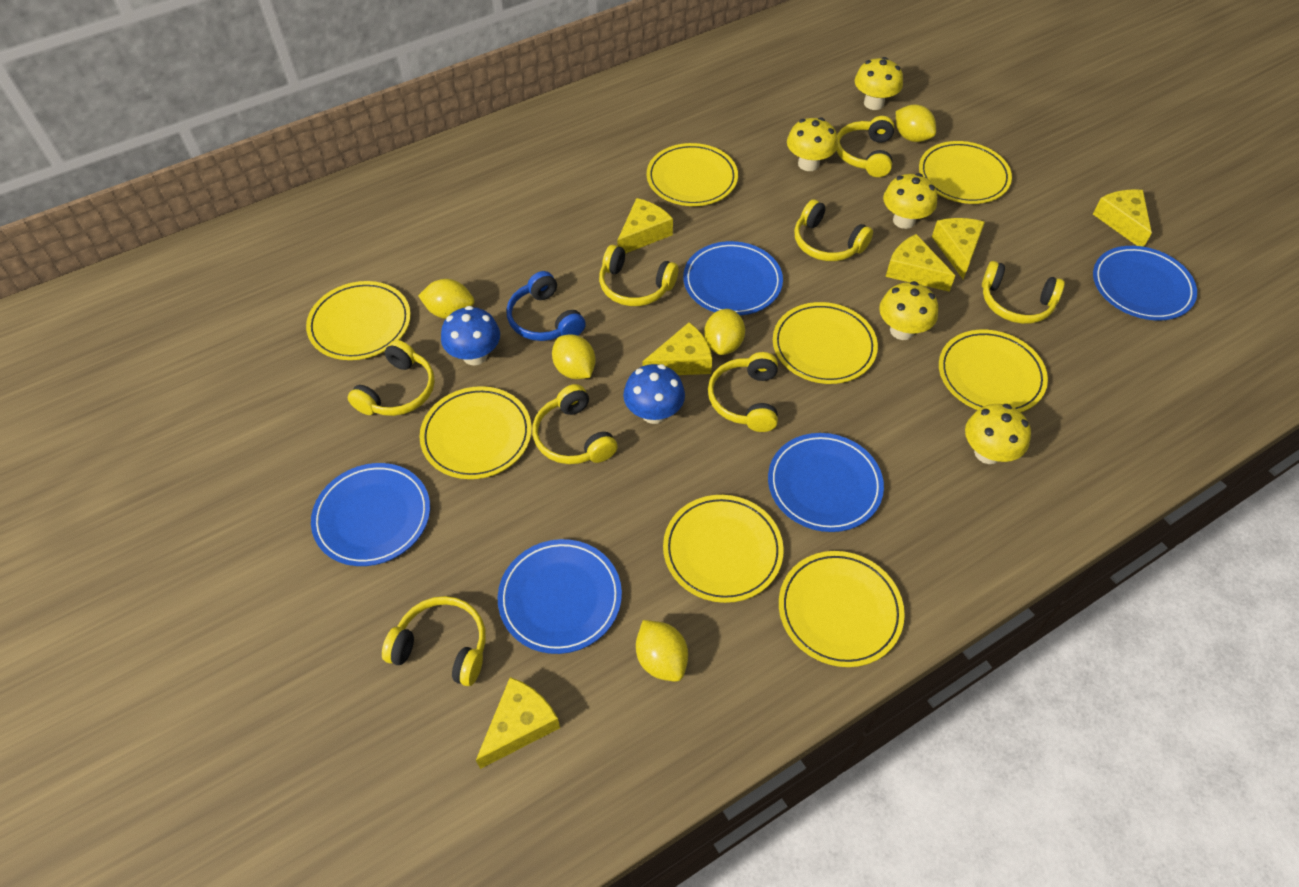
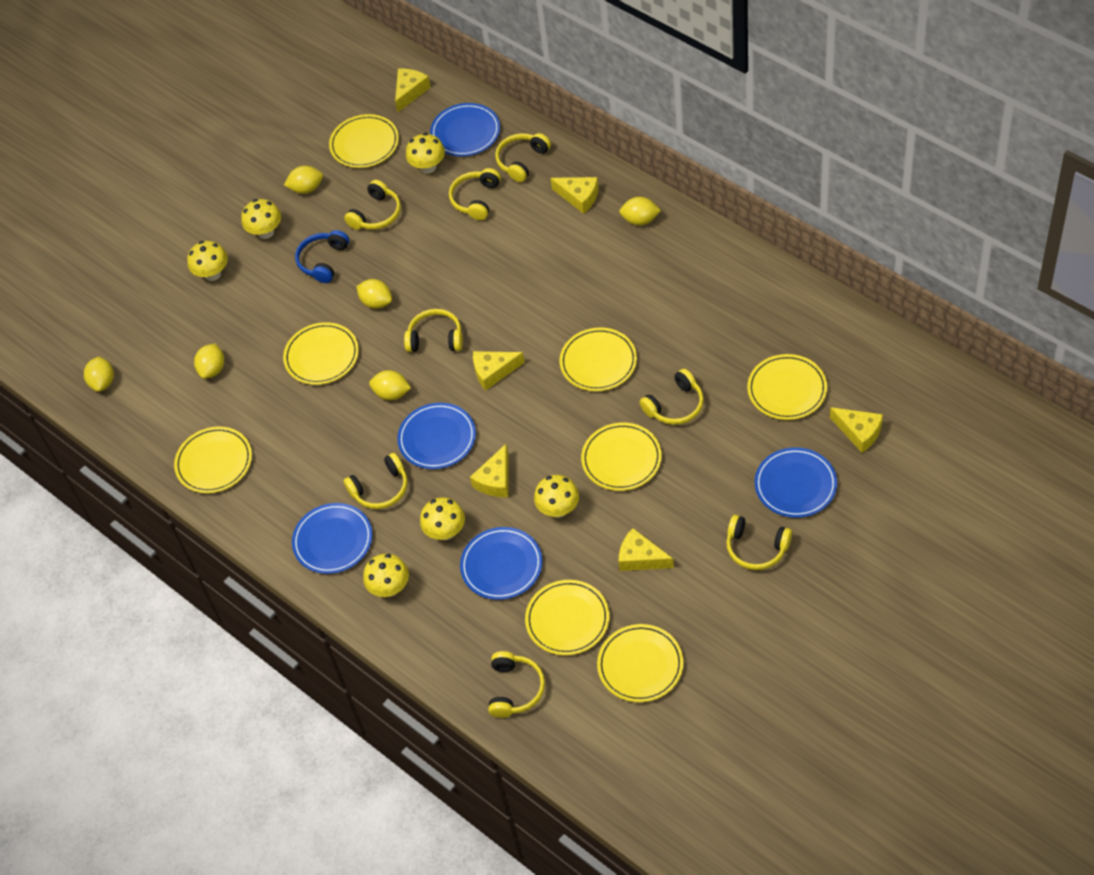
blue mushroom: [441,306,500,365] [623,364,685,424] = 2 -> none = 0
yellow lemon: [418,279,474,319] [552,334,596,379] [636,620,688,682] [704,309,745,355] [896,105,936,142] = 5 -> [84,357,114,392] [194,343,224,379] [284,166,323,194] [356,279,392,309] [369,370,411,400] [619,197,661,226] = 6
yellow mushroom: [787,117,838,171] [855,57,903,110] [879,281,938,340] [883,173,937,229] [965,404,1031,464] = 5 -> [187,241,228,281] [241,199,281,239] [363,554,409,597] [406,133,445,174] [420,497,465,540] [534,475,579,518] = 6

